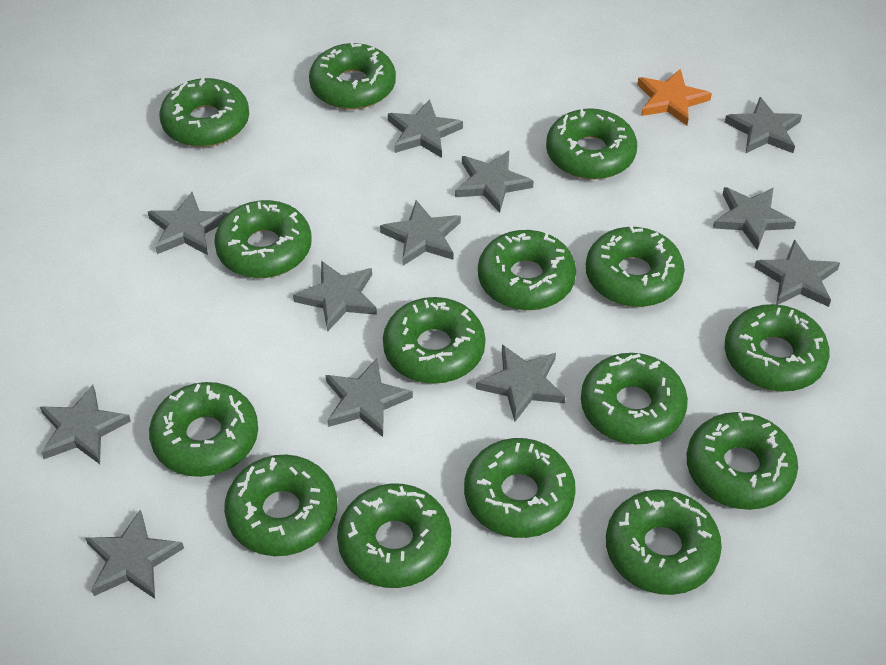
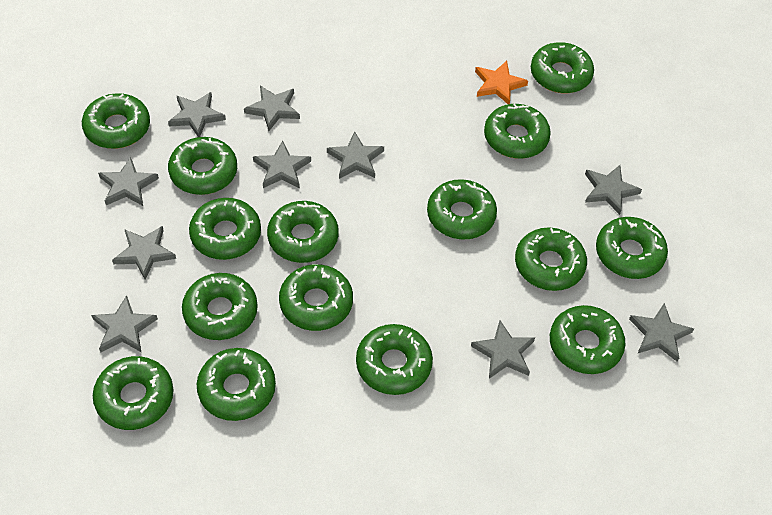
grey star: [40,385,131,464] [85,509,184,599] [148,192,228,255] [293,261,377,331] [326,358,413,437] [380,200,461,266] [388,99,463,158] [455,151,534,213] [476,345,565,422] [713,187,796,250] [724,97,802,154] [754,240,840,307] = 12 -> [91,295,158,352] [98,157,159,206] [112,226,176,280] [168,92,226,137] [244,86,300,131] [253,141,311,188] [327,132,384,179] [471,320,535,379] [585,165,642,215] [629,303,694,362] = 10

